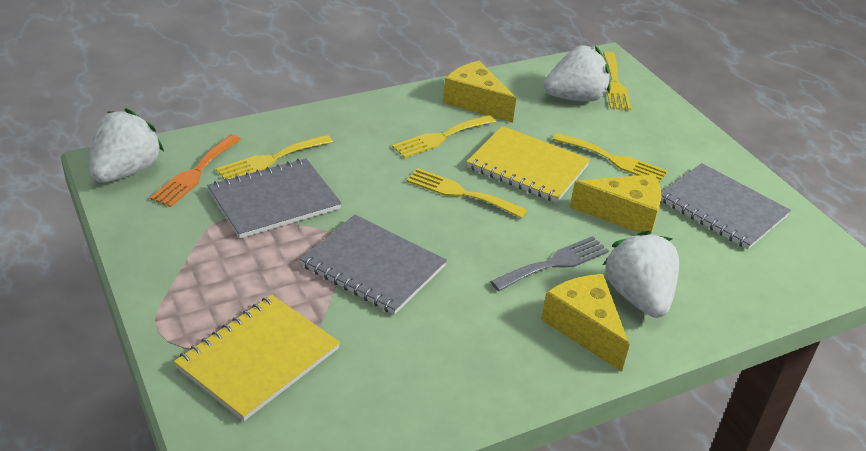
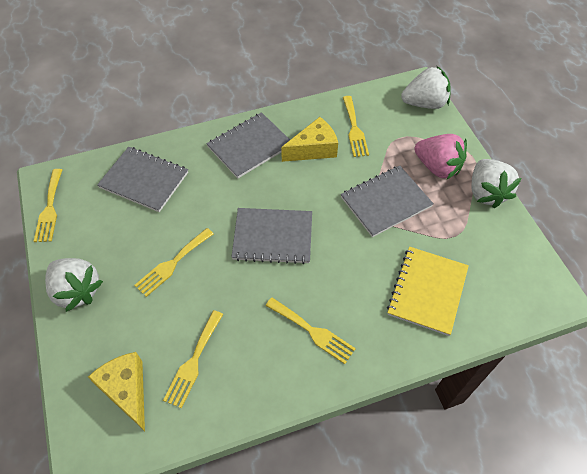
grey fork: [490,236,609,291] = 1 -> none = 0
grey notebook: [207,158,342,239] [300,215,447,315] [661,163,791,250] = 3 -> [97,147,188,212] [207,112,290,179] [232,208,312,264] [341,166,434,237] = 4
orange fork: [150,134,241,207] = 1 -> none = 0
pink strawberry: none = 0 -> [414,134,467,179] = 1
yellow cheese: [443,61,516,123] [541,274,630,372] [570,174,662,234] = 3 -> [88,352,145,431] [281,117,338,162] = 2
yellow notebook: [174,295,340,421] [466,126,590,203] = 2 -> [387,246,469,336] = 1

